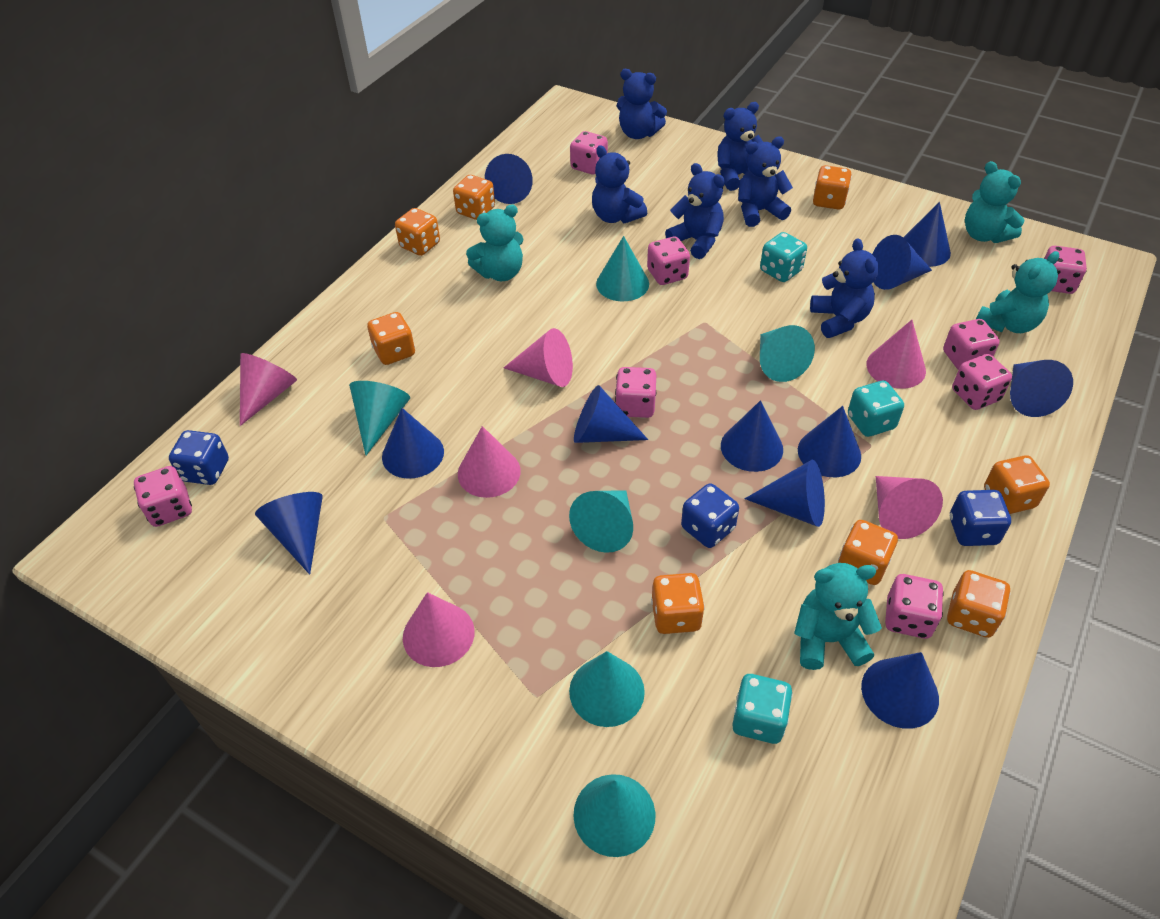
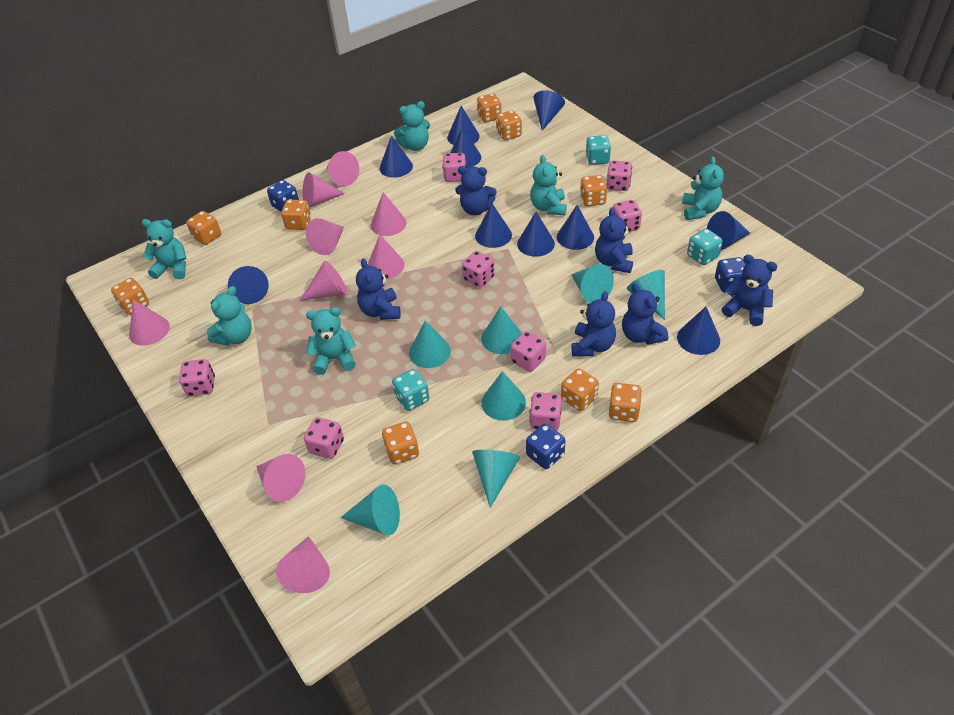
blue cone: [255,492,323,575] [382,408,444,479] [485,154,533,204] [574,385,648,443] [721,400,783,472] [745,460,825,527] [798,406,861,477] [861,652,939,729] [872,235,932,290] [903,202,951,267] [1010,360,1073,417] = 11 -> [228,266,269,304] [379,135,413,178] [447,106,480,145] [450,126,481,168] [475,203,512,248] [517,212,555,257] [533,90,565,131] [557,205,594,250] [677,307,720,355] [707,211,750,250] = 10
orange dice: [367,312,415,365] [395,208,440,256] [453,175,495,220] [651,573,705,634] [813,165,852,210] [838,520,898,585] [947,570,1010,638] [984,455,1050,514] = 8 -> [111,278,149,315] [186,211,221,245] [281,200,311,230] [382,421,419,465] [477,93,501,122] [496,110,522,140] [561,368,599,411] [580,175,607,206] [609,383,642,422] = 9
pink cone: [240,353,297,426] [403,592,475,667] [458,426,521,498] [504,328,573,387] [867,320,926,389] [876,476,943,539] = 6 -> [129,299,170,346] [256,454,305,502] [276,536,330,593] [300,261,347,301] [303,172,345,208] [305,218,344,255] [327,151,359,186] [367,234,405,279] [371,192,407,236] = 9
turquoise cone: [349,381,410,455] [569,490,633,553] [569,651,645,727] [574,774,655,857] [596,236,649,301] [760,325,815,382] = 6 -> [341,484,400,535] [409,320,451,368] [472,450,520,508] [481,306,522,354] [482,371,526,421] [571,264,614,303] [627,270,665,320] = 7
turquoise teddy bear: [466,204,524,281] [794,563,882,670] [965,161,1024,243] [976,251,1060,333] = 4 -> [141,219,186,279] [207,286,252,346] [306,307,356,375] [394,101,430,151] [530,155,567,215] [682,157,724,220] = 6

